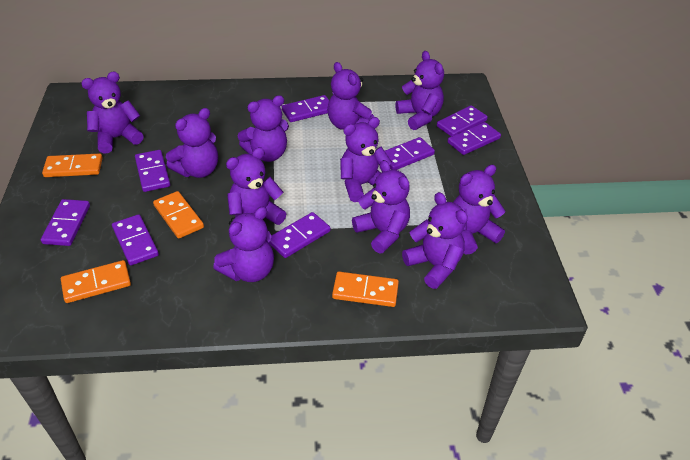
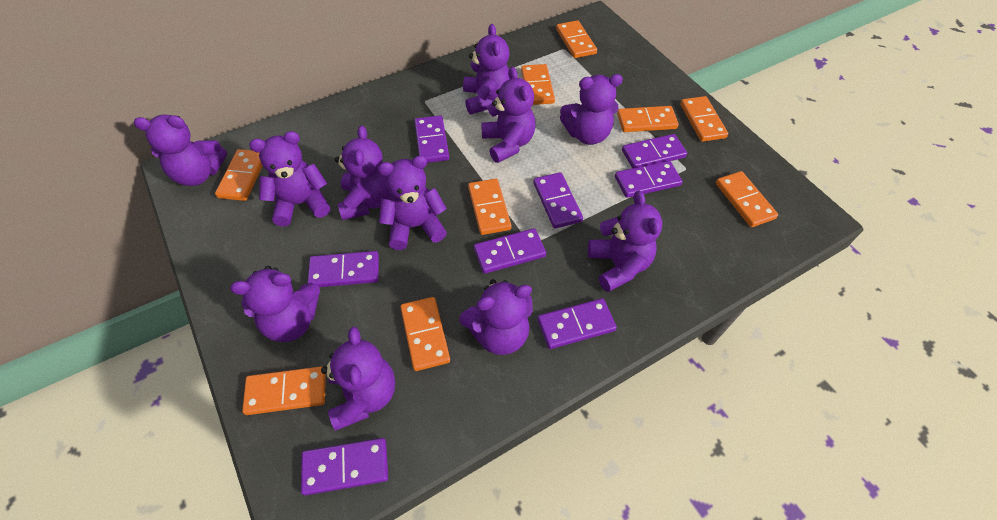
orange domino: [42,153,103,177] [61,260,131,303] [153,191,204,239] [332,272,399,307] = 4 -> [215,149,263,201] [242,366,326,415] [400,297,450,371] [468,179,511,235] [521,64,555,105] [556,20,597,58] [617,106,679,132] [680,96,728,142] [716,171,778,227] = 9

